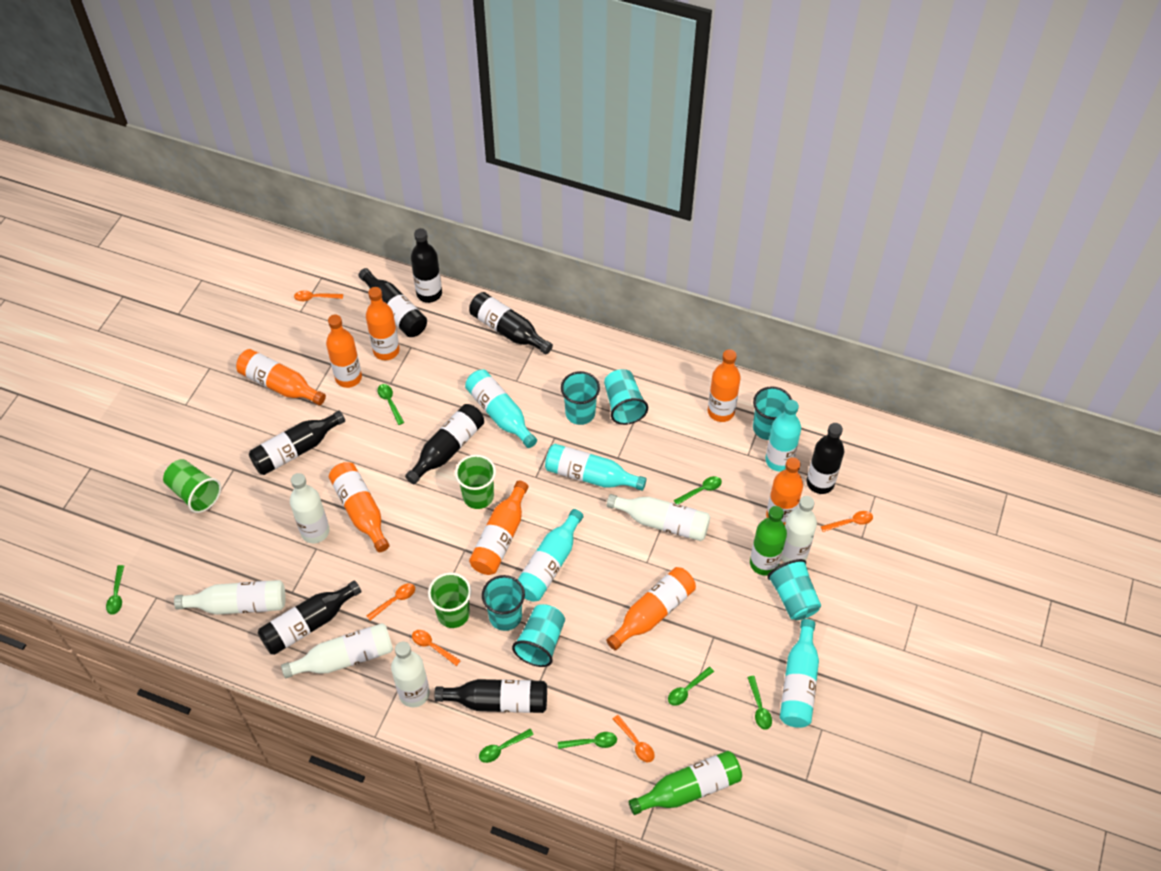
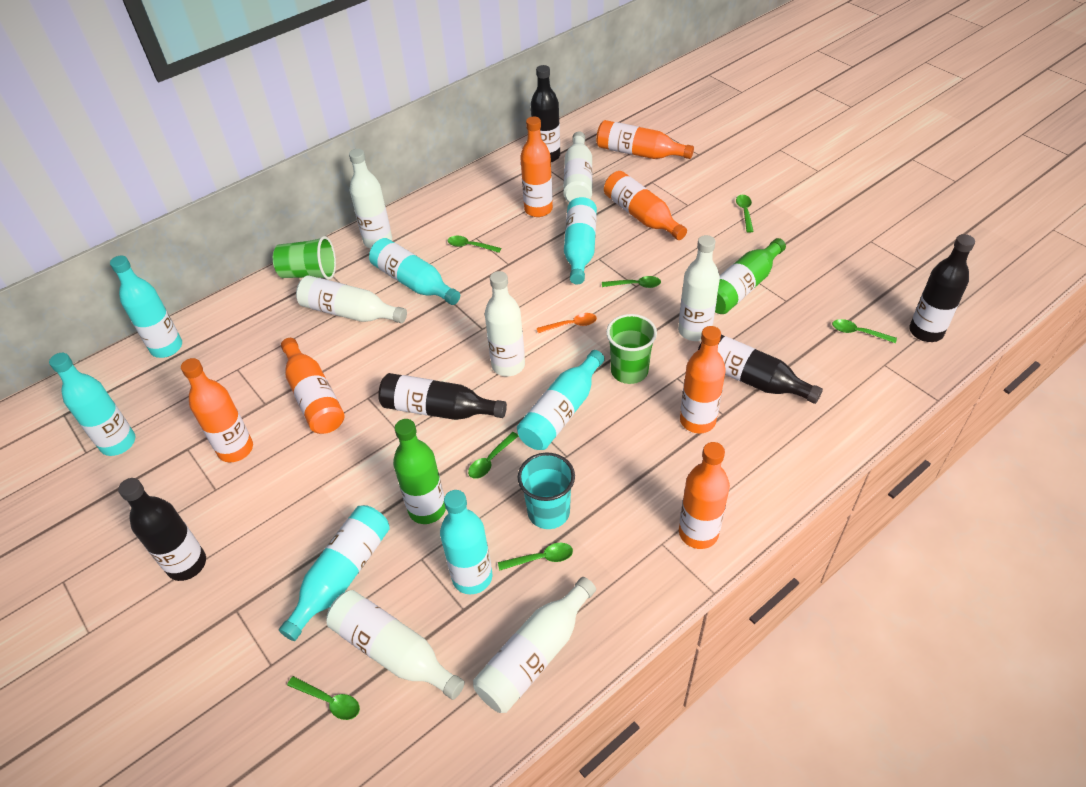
black bottle: [249,410,345,475] [258,580,361,655] [358,268,427,337] [405,404,484,484] [411,228,442,303] [434,679,547,713] [469,292,553,354] [807,423,844,494] = 8 -> [118,478,206,581] [378,373,507,420] [531,65,560,162] [698,335,823,404] [909,234,975,342] = 5
green cup: [163,459,221,513] [428,572,471,628] [455,455,496,509] = 3 -> [273,236,336,280] [606,314,657,384] = 2
orange bottle: [236,349,326,405] [326,315,362,388] [329,462,389,552] [366,287,400,360] [469,481,529,575] [606,567,696,650] [708,349,741,422] [766,457,803,525] = 8 -> [181,358,253,462] [281,338,345,434] [520,117,553,217] [596,120,694,159] [604,171,687,240] [679,442,730,549] [680,326,726,433] = 7
orange spoon: [294,291,343,301] [366,583,415,621] [412,630,461,666] [613,715,655,762] [821,511,873,532] = 5 -> [537,313,597,333] = 1
turquoise bottle: [465,370,537,448] [518,509,584,602] [545,444,647,491] [765,400,801,472] [780,619,819,728] = 5 -> [49,353,135,456] [110,256,182,358] [279,505,390,641] [369,238,460,305] [440,490,492,594] [517,350,605,450] [564,197,597,284] = 7
turquoise cup: [482,575,525,631] [512,604,565,667] [561,371,600,425] [604,369,648,425] [753,386,792,440] [767,559,821,620] = 6 -> [518,453,575,529] = 1
white bottle: [174,580,285,615] [281,623,393,678] [290,473,330,543] [391,642,430,707] [607,494,710,541] [781,496,817,563] = 6 -> [296,276,407,323] [327,590,465,700] [349,149,392,248] [473,577,596,713] [485,271,525,376] [564,131,593,203] [678,235,720,341] = 7

